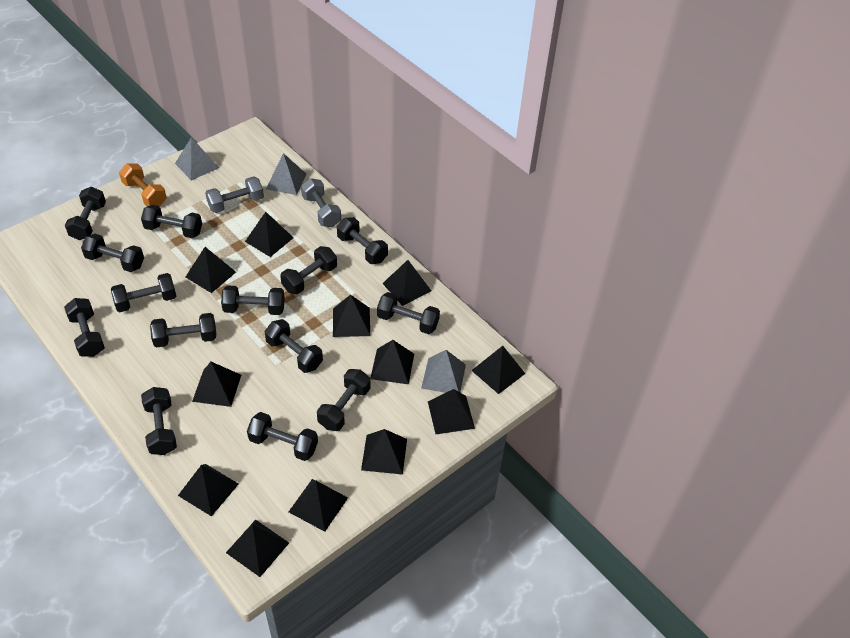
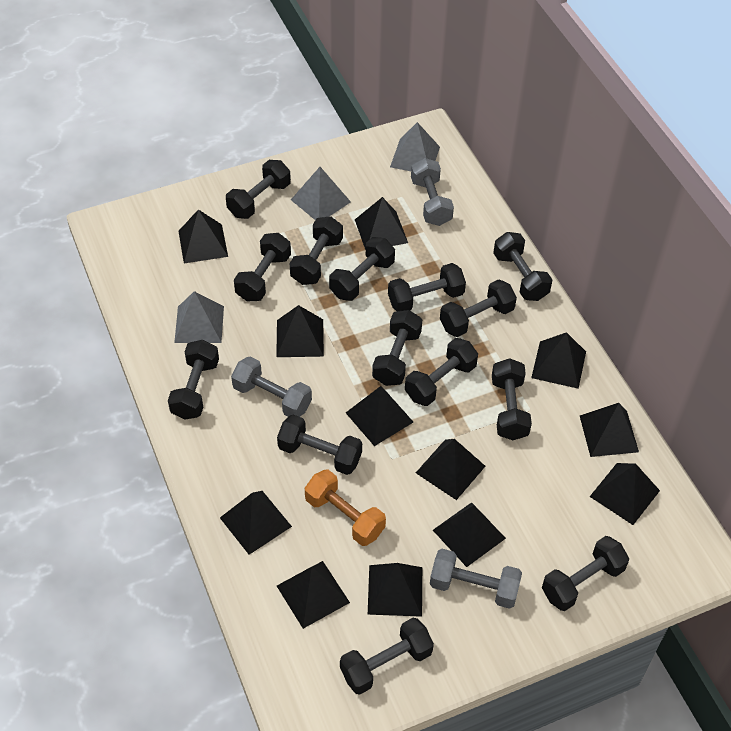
grey dumbbell: [205,176,264,213] [301,178,341,227] = 2 -> [231,356,312,417] [411,158,454,226] [430,549,522,609] = 3

